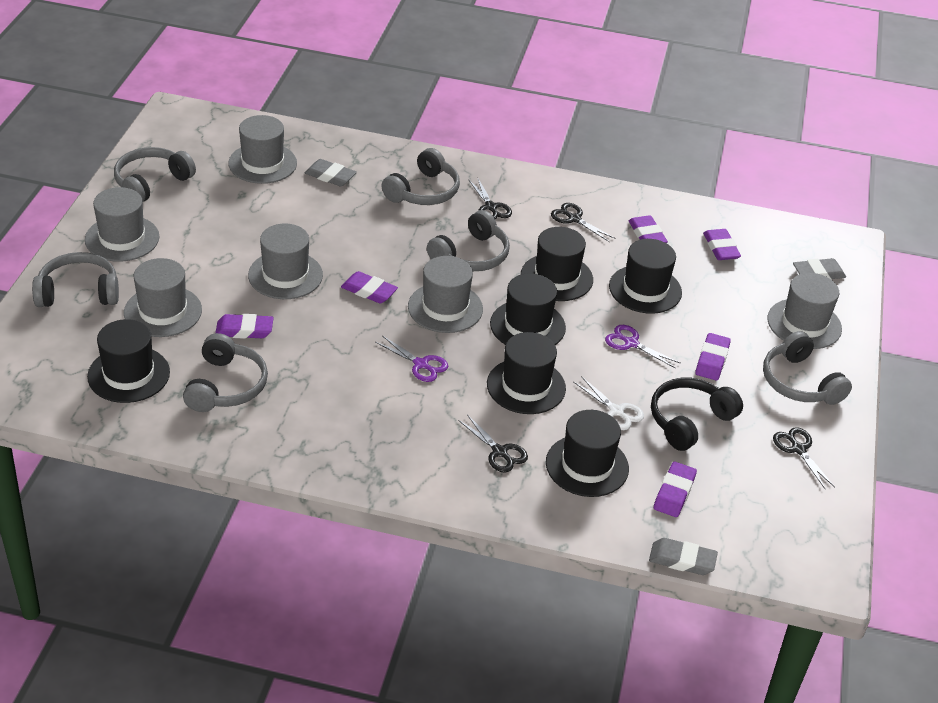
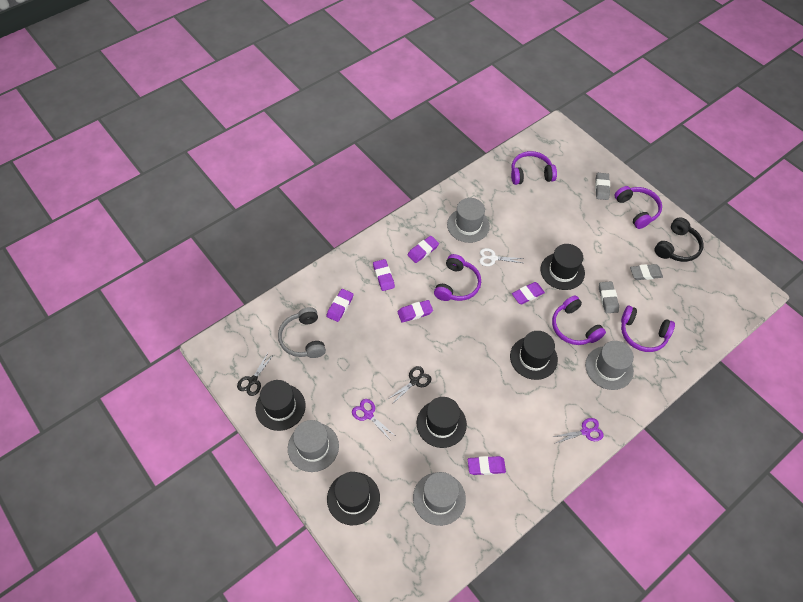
black hat: [87,319,170,403] [487,332,566,414] [490,273,566,345] [521,227,593,301] [546,410,629,497] [609,239,682,314] = 6 -> [256,380,306,431] [327,472,380,525] [417,397,467,448] [510,331,558,380] [541,244,585,290] = 5
black scissors: [458,415,528,473] [469,177,512,219] [551,203,616,242] [773,427,835,490] = 4 -> [237,353,274,396] [388,366,431,405] = 2
grey hat: [85,187,159,262] [124,258,202,337] [228,115,297,184] [248,224,323,299] [408,256,483,333] [768,273,842,349] = 6 -> [288,420,339,472] [413,472,466,526] [447,198,490,243] [585,341,634,390] = 4
grey headphones: [32,252,119,307] [114,147,196,201] [183,333,268,412] [382,148,460,205] [427,210,510,271] [763,331,852,405] = 6 -> [278,307,326,358] = 1
purple headphones: none = 0 -> [434,254,481,301] [511,151,557,185] [552,295,606,345] [615,186,662,229] [621,306,675,352] = 5

